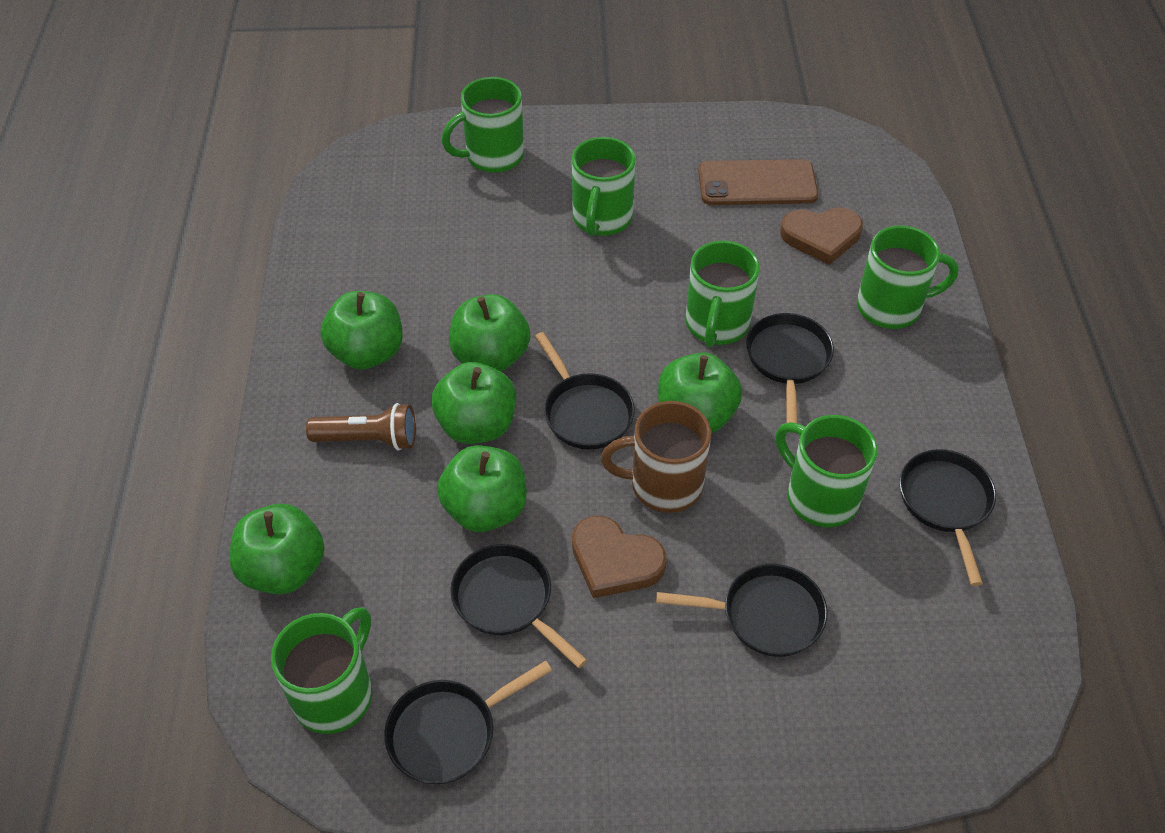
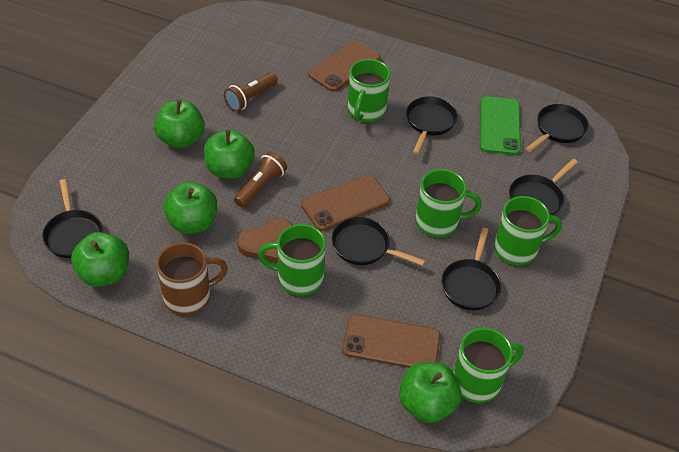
brown flashlight: [306,403,416,451] = 1 -> [224,72,278,112] [234,151,287,208] = 2
brown heart: [572,516,667,598] [780,207,863,265] = 2 -> [237,218,292,264] = 1
brown phone: [698,159,818,205] = 1 -> [301,175,390,231] [308,41,381,92] [342,314,440,368] = 3
green apple: [229,504,324,594] [320,291,403,370] [431,362,516,444] [437,445,527,532] [449,294,530,371] [658,352,742,433] = 6 -> [71,232,129,287] [154,100,205,149] [163,182,217,234] [204,129,255,179] [399,362,462,423] = 5
green mug: [271,607,372,734] [442,77,524,173] [572,137,636,236] [685,241,760,347] [776,415,878,527] [857,225,959,329] = 6 -> [258,224,326,296] [348,59,390,122] [415,169,482,237] [453,328,524,403] [494,196,562,265] = 5
green phone: none = 0 -> [480,96,521,155] = 1

